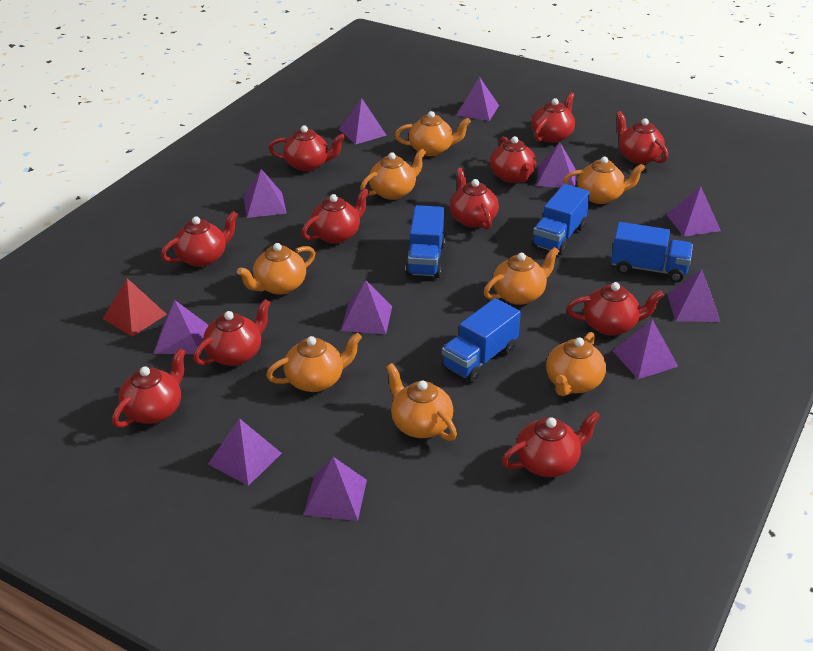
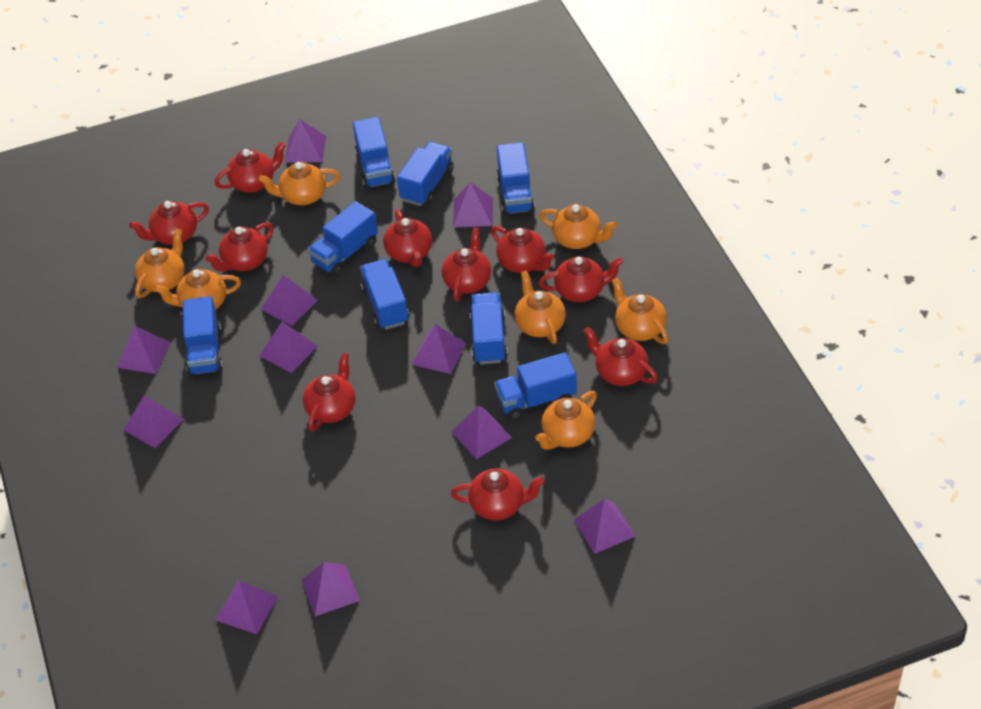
blue truck: [405,205,445,278] [442,298,521,382] [531,184,590,255] [611,222,693,283] = 4 -> [183,296,223,376] [308,201,378,276] [353,117,395,189] [360,259,409,330] [397,142,454,206] [470,292,508,364] [494,352,577,420] [496,142,535,215] = 8
orange teapot: [237,243,315,295] [266,333,362,392] [360,148,426,200] [386,363,457,441] [395,111,471,156] [484,247,559,305] [546,332,606,396] [563,157,646,204] = 8 -> [135,229,185,298] [154,269,241,310] [258,162,340,205] [515,270,566,344] [535,391,597,450] [539,204,617,249] [611,277,668,344] = 7
red pyramid: [103,278,167,337] = 1 -> none = 0
red teapot: [112,348,186,428] [161,211,238,267] [193,299,271,366] [269,125,345,171] [301,188,370,244] [450,168,499,229] [490,136,536,183] [502,411,601,477] [531,92,575,143] [566,282,664,336] [616,111,668,164] = 11 -> [129,201,209,245] [206,222,274,272] [214,142,286,192] [303,353,355,431] [383,209,432,267] [442,227,491,301] [450,468,545,520] [491,226,554,273] [539,256,623,302] [584,327,658,386] = 10

